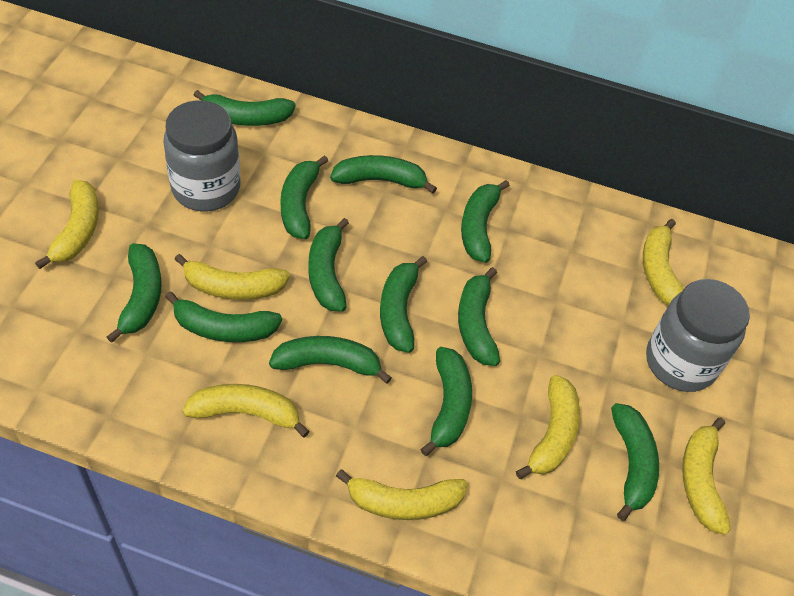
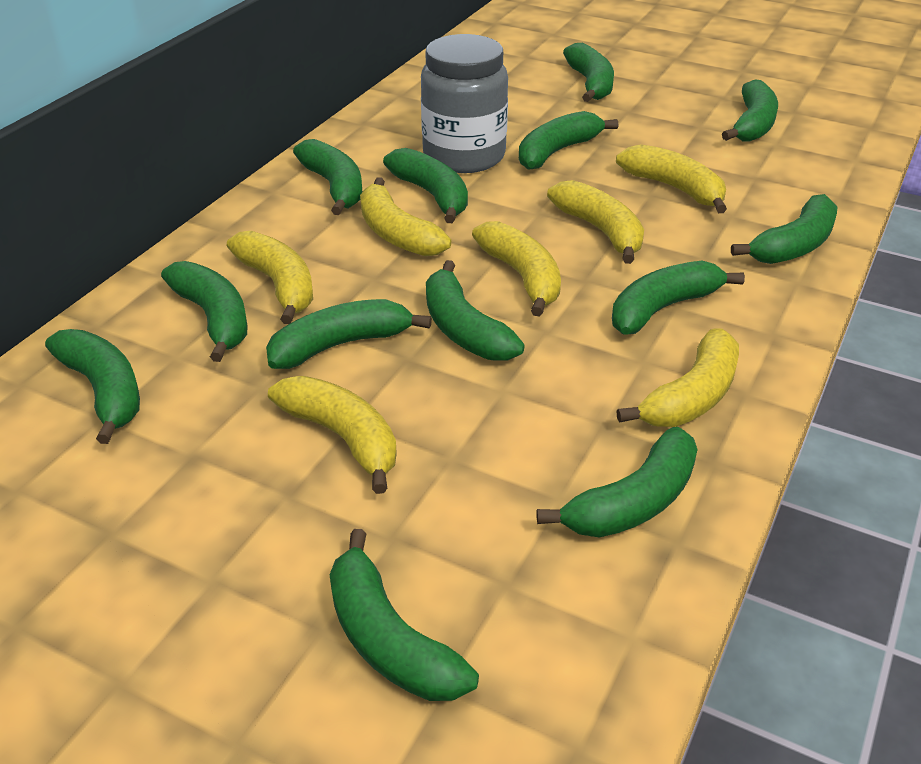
green banana: [107,244,162,343] [165,291,282,342] [194,90,296,126] [269,336,392,384] [281,155,328,239] [308,218,349,312] [330,155,437,194] [380,256,427,353] [420,347,472,456] [458,267,500,366] [461,180,510,263] [611,403,659,521] = 12 -> [45,329,140,444] [161,261,247,362] [266,299,432,369] [293,139,362,215] [330,529,479,701] [383,148,468,223] [426,260,525,361] [519,111,618,170] [537,427,698,537] [563,43,614,102] [612,261,745,335] [722,79,778,142] [731,194,837,264] = 13
grey jar: [163,100,240,211] [646,279,750,392] = 2 -> [421,34,508,173] = 1

